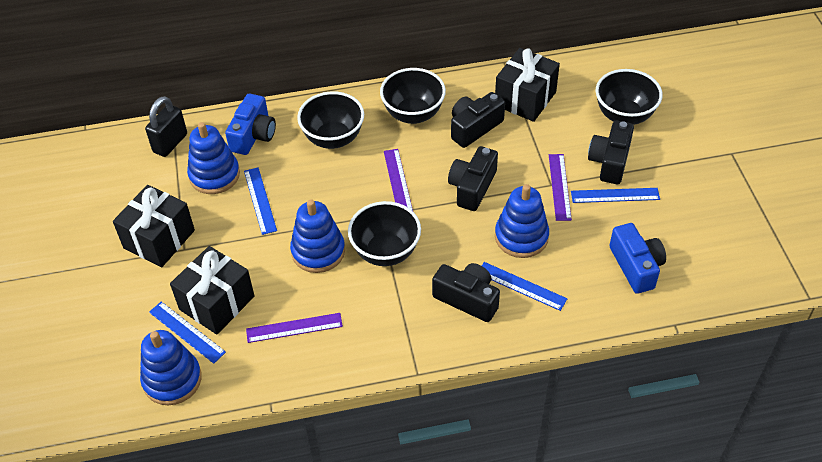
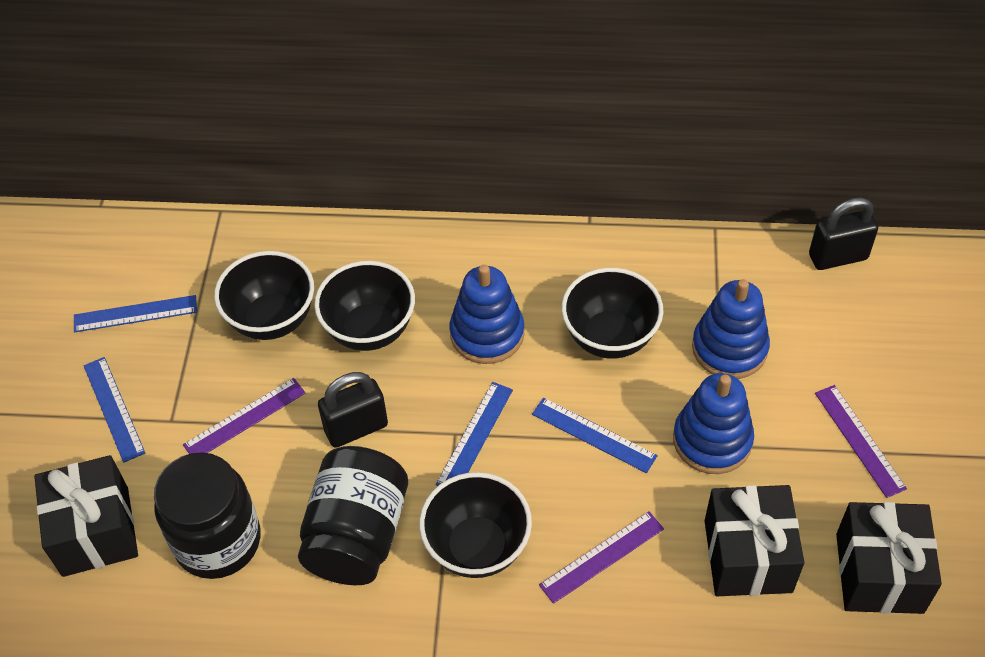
black camera: [432,263,500,322] [448,146,498,211] [451,92,505,148] [588,121,634,184] = 4 -> none = 0
black jar: none = 0 -> [154,452,261,579] [298,446,408,585] = 2
black padlock: [145,96,187,157] = 1 -> [318,372,388,448] [809,198,878,270] = 2
blue camera: [225,94,276,155] [609,223,666,294] = 2 -> none = 0
blue stacking toy: [140,330,202,405] [187,122,240,194] [290,199,345,273] [495,184,549,258] = 4 -> [450,265,524,364] [673,373,754,474] [692,279,770,379] = 3

